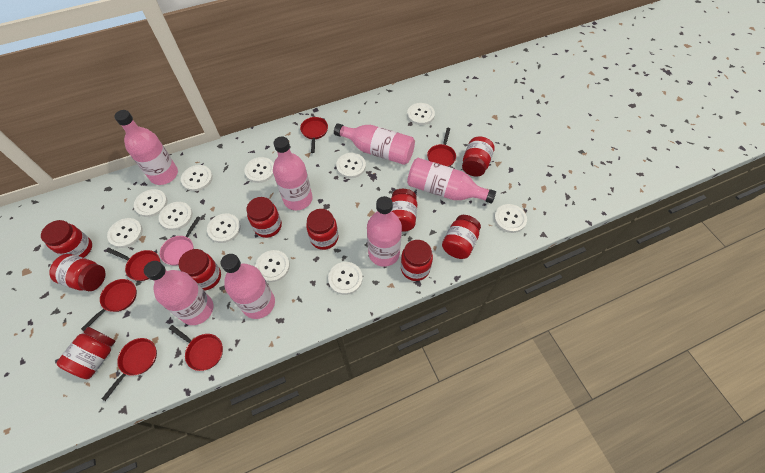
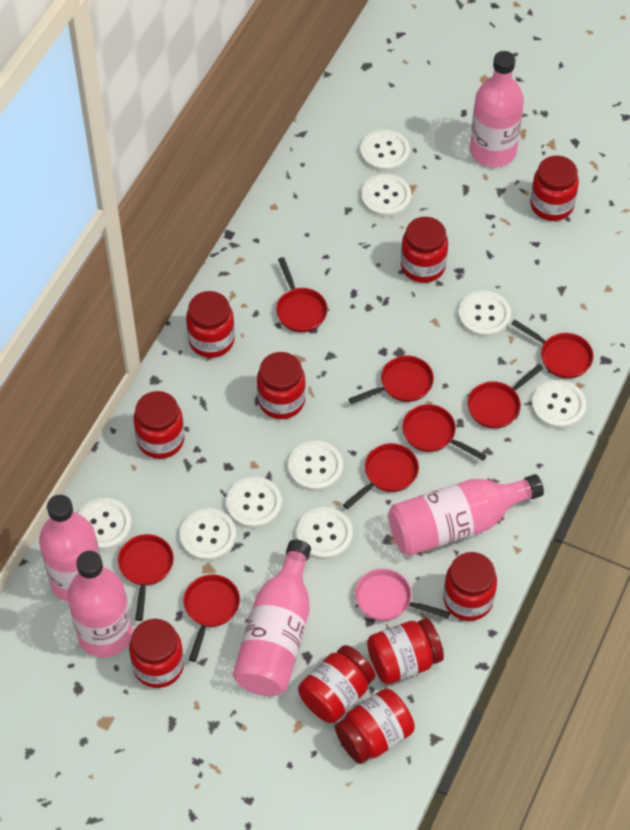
pink bottle: [114,110,178,185] [144,261,213,325] [220,254,275,319] [273,136,312,210] [334,123,415,165] [367,196,402,267] [407,158,496,204] = 7 -> [39,495,100,602] [68,551,132,658] [233,540,311,696] [388,474,544,556] [470,51,524,167] = 5
red pan: [81,279,137,331] [102,338,157,401] [107,248,161,281] [169,325,223,371] [300,117,328,153] [427,128,456,167] = 6 -> [118,534,174,621] [183,575,240,662] [276,257,328,332] [343,443,419,509] [349,355,434,404] [402,404,487,461] [467,364,544,429] [512,320,594,379] = 8
white button: [107,218,143,248] [134,189,168,217] [159,202,193,230] [181,165,213,191] [207,213,241,243] [244,157,274,183] [255,250,290,282] [328,262,363,295] [336,153,366,178] [407,103,435,125] [494,204,527,233] = 11 -> [78,498,132,550] [180,508,236,561] [226,477,282,529] [288,441,343,491] [296,507,353,560] [360,129,410,172] [361,174,411,217] [458,291,511,337] [532,380,586,429] = 9

